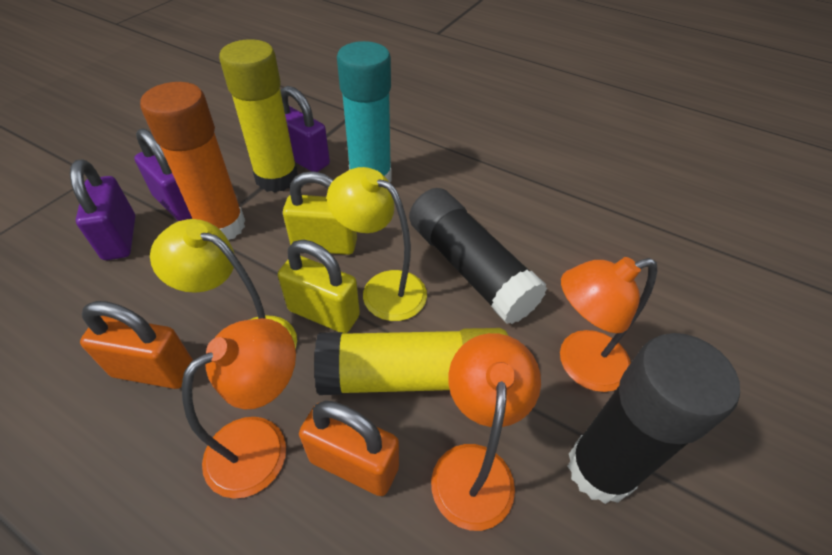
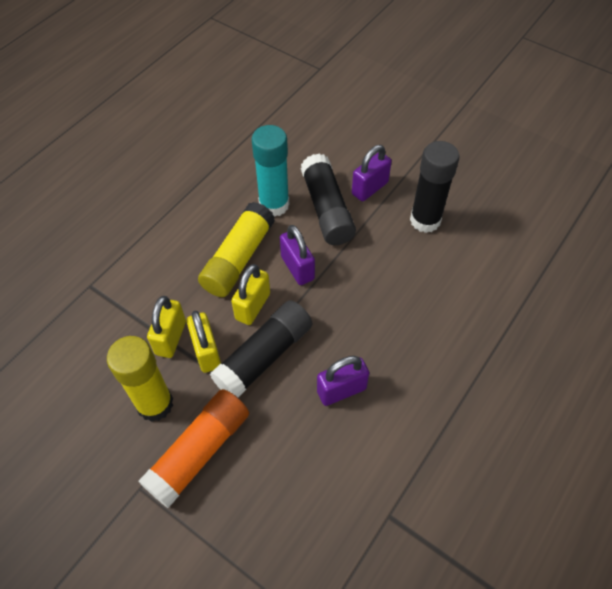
black glue stick: [409,188,547,324] [568,333,740,504] = 2 -> [210,300,312,397] [301,154,356,245] [410,141,459,233] = 3
orange lamp: [182,318,296,499] [431,333,541,531] [560,257,657,392] = 3 -> none = 0
orange padlock: [80,301,193,389] [299,400,399,496] = 2 -> none = 0
yellow lamp: [150,219,297,349] [327,167,427,321] = 2 -> none = 0
yellow padlock: [278,240,360,334] [283,171,357,255] = 2 -> [147,296,186,358] [187,310,221,373] [231,264,270,325] = 3

